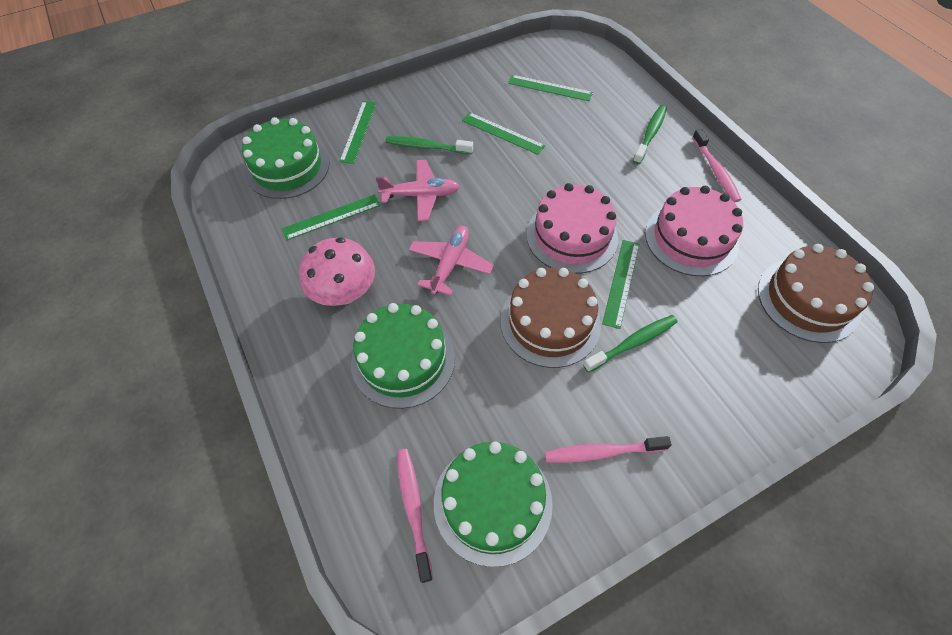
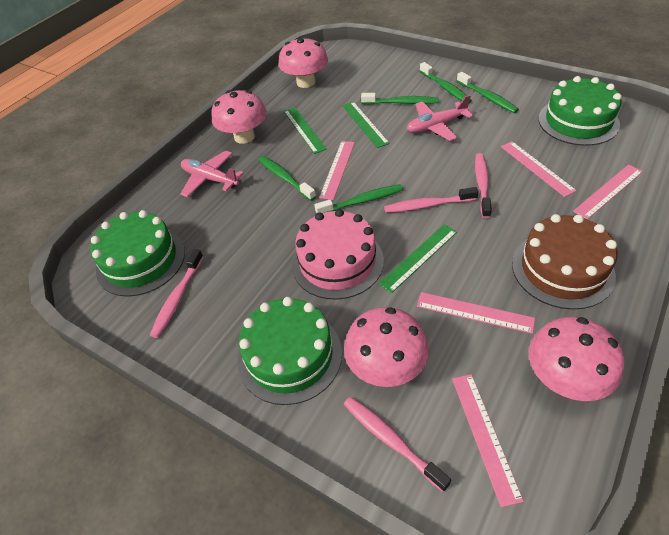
brown cake: [501,268,601,368] [758,244,874,343] = 2 -> [512,214,618,310] = 1
green ruler: [282,194,381,240] [339,101,377,164] [462,113,545,155] [508,75,593,101] [602,240,639,329] = 5 -> [284,107,327,154] [342,101,390,148] [379,224,457,293] = 3
green toothbrush: [386,136,473,154] [583,315,677,373] [633,105,667,164] = 3 -> [258,156,316,201] [315,184,403,213] [361,93,439,104] [420,62,472,103] [457,72,519,113] = 5
pink cake: [526,183,618,274] [645,186,743,276] = 2 -> [292,209,384,300] = 1
pink mushroom: [299,237,375,306] = 1 -> [211,90,267,144] [279,37,328,88] [344,307,429,387] [529,317,625,401] = 4
pink ruler: none = 0 -> [319,141,355,200] [417,292,535,334] [452,374,524,507] [501,141,577,197] [573,164,643,220] = 5
pink toothbrush: [397,449,433,583] [545,436,672,463] [692,129,741,202] = 3 -> [150,249,203,338] [344,397,451,492] [384,187,478,213] [475,153,492,219] = 4

